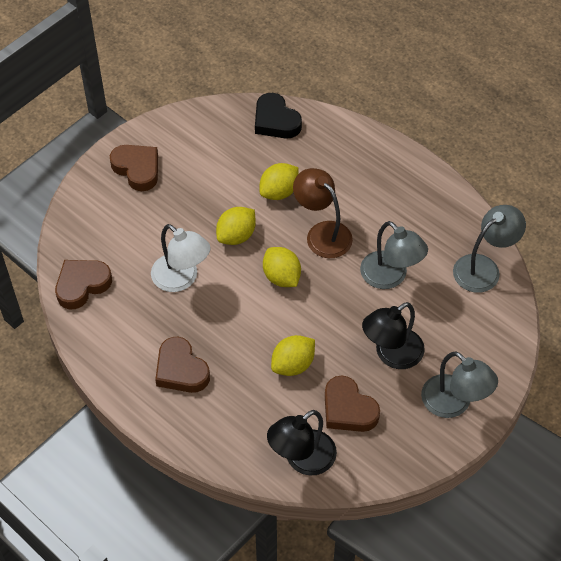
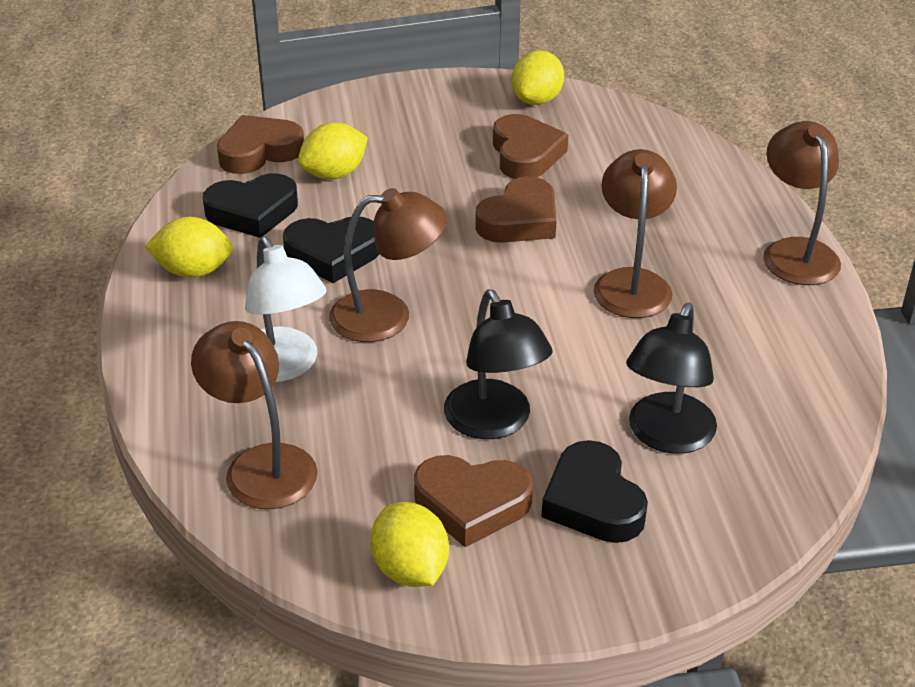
black heart: [255,93,302,139] = 1 -> [203,173,298,238] [283,217,379,283] [542,440,648,543] = 3
brown lamp: [293,168,353,258] = 1 -> [191,321,318,509] [329,188,447,342] [594,149,677,318] [763,121,841,285] = 4
grey lamp: [360,221,428,289] [421,351,498,418] [453,205,526,293] = 3 -> none = 0

